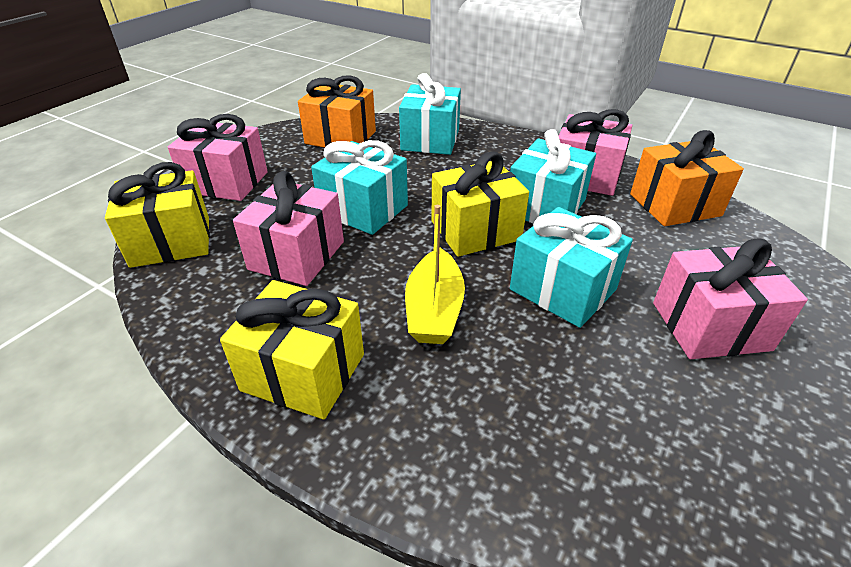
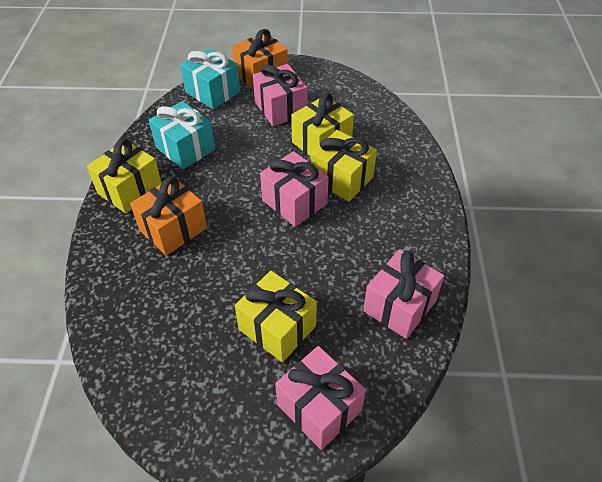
turquoise gift: [311,140,408,235] [399,73,461,155] [510,129,596,224] [510,207,633,328] = 4 -> [149,101,215,169] [180,48,240,109] = 2
yellow boat: [405,205,465,344] = 1 -> none = 0
yellow gift: [105,162,210,268] [220,280,364,419] [432,152,529,257] = 3 -> [87,139,162,213] [235,271,317,362] [291,93,354,157] [311,130,377,201] = 4

